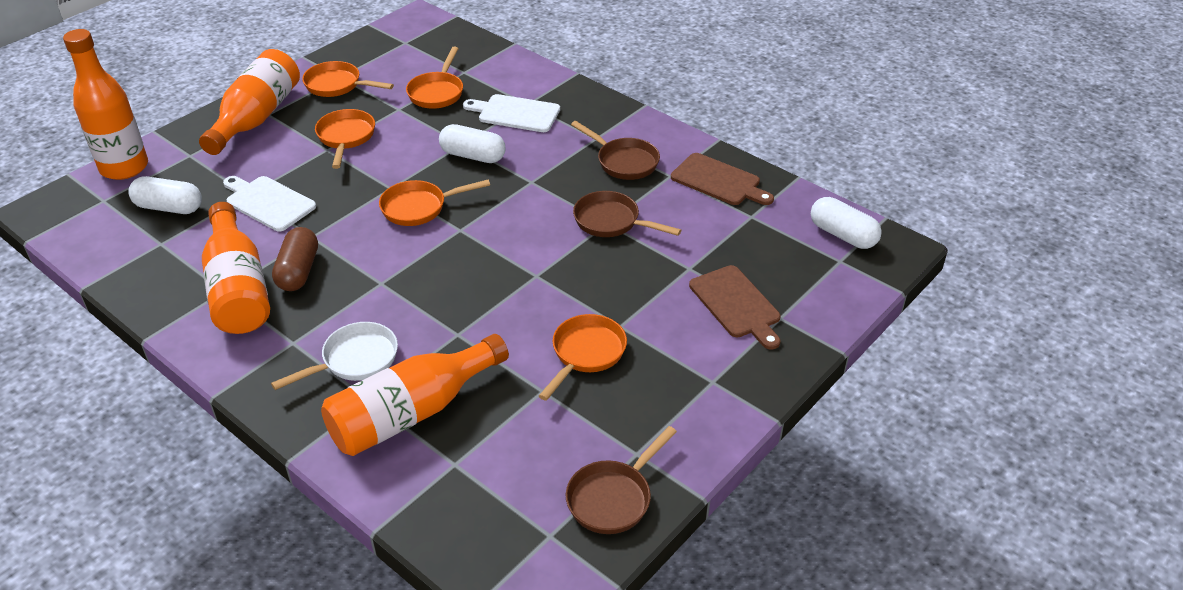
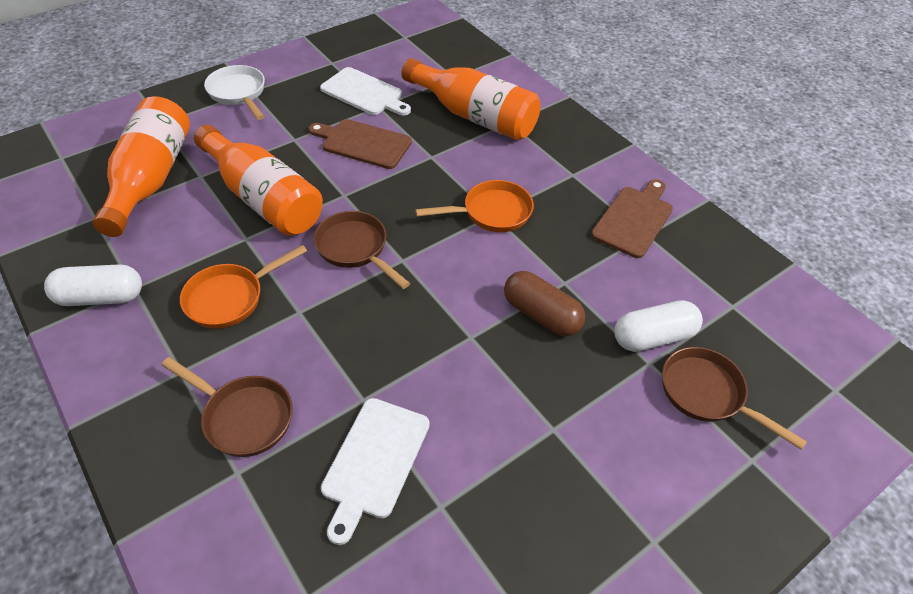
orange bottle: [63,29,148,180] [199,49,300,155] [202,202,270,334] [321,334,509,456] = 4 -> [93,96,190,237] [194,125,323,236] [401,58,541,141] = 3
orange pan: [302,61,394,97] [315,109,375,169] [379,180,490,226] [406,46,463,109] [539,314,627,401] = 5 -> [180,245,307,329] [415,180,534,232] = 2
white capsule: [128,176,202,214] [439,124,506,163] [811,197,882,249] = 3 -> [44,264,142,306] [614,300,703,352] = 2

